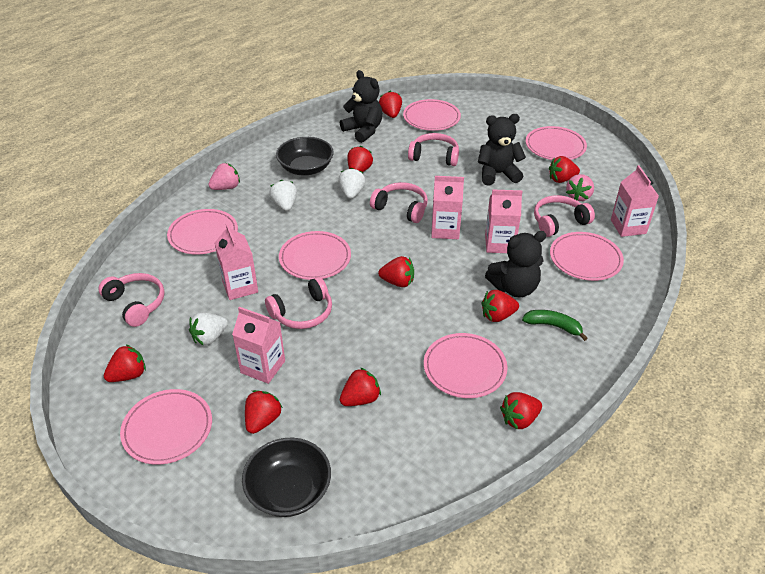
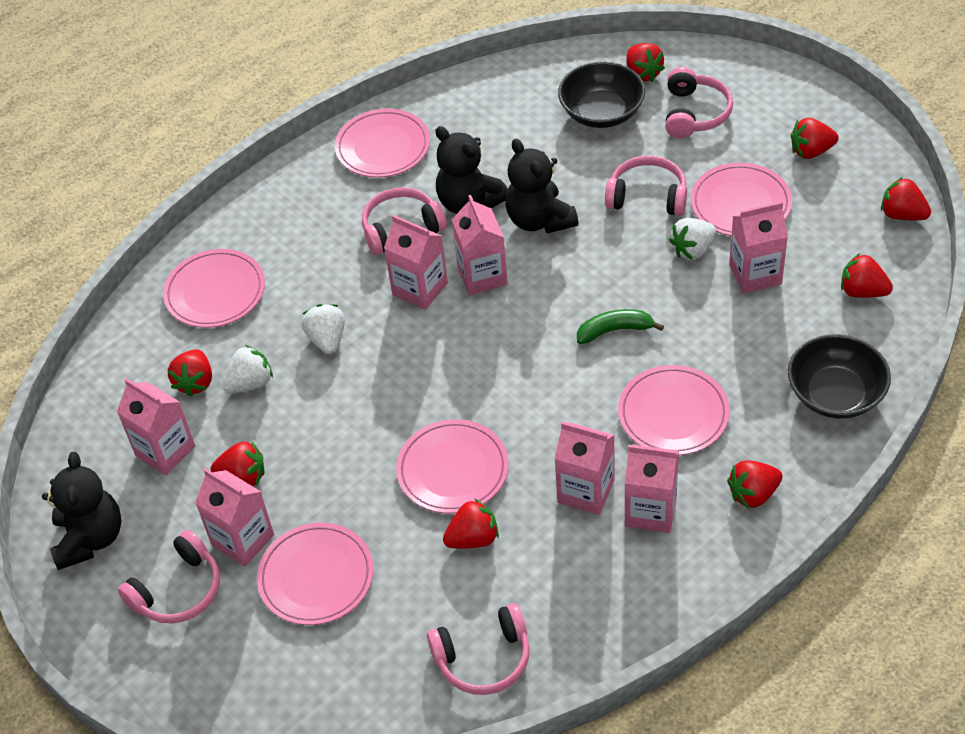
pink carton: [215,223,258,300] [232,307,285,384] [431,176,464,239] [485,189,523,253] [611,165,659,237] = 5 -> [117,378,195,475] [195,468,274,567] [384,215,448,310] [452,195,508,295] [554,421,615,515] [625,444,679,533] [729,201,788,294] = 7
pink plate: [120,389,212,465] [167,209,238,254] [279,231,351,280] [403,99,461,131] [424,333,508,398] [526,126,587,160] [550,232,624,281] = 7 -> [163,249,265,328] [257,523,374,625] [335,109,430,178] [396,419,509,514] [618,365,730,455] [691,163,792,236] = 6
pink strawberry: [208,163,240,190] [566,174,594,201] = 2 -> none = 0
red strawberry: [104,345,146,382] [245,390,282,434] [340,368,381,406] [348,146,373,172] [378,256,414,287] [379,91,402,118] [482,290,519,322] [500,392,542,430] [549,156,580,183] = 9 -> [168,349,212,397] [211,442,265,486] [443,498,499,549] [626,43,665,82] [727,460,783,509] [791,118,839,159] [841,253,893,298] [881,177,931,220] = 8

